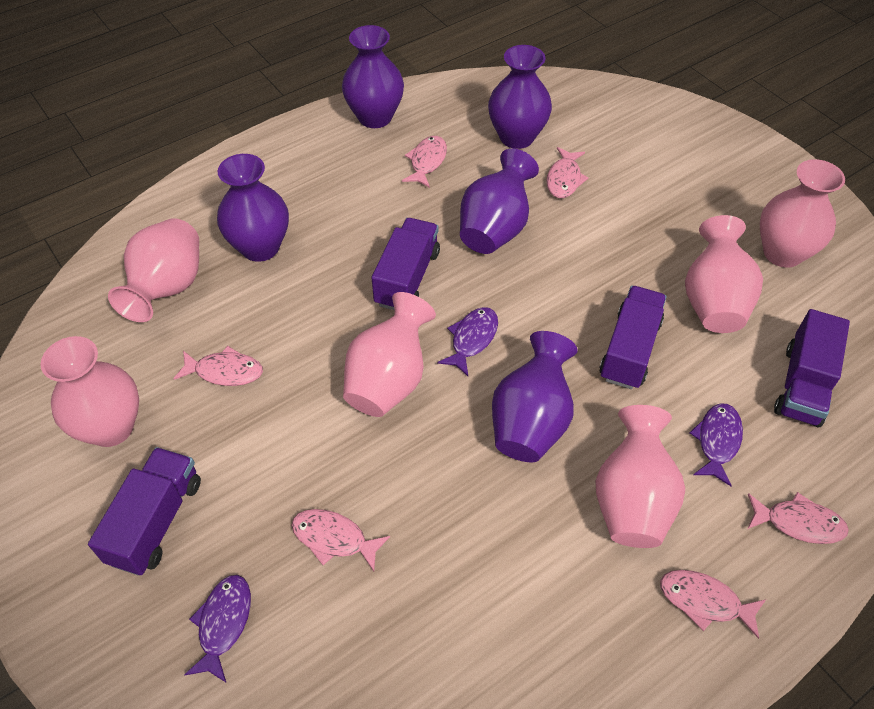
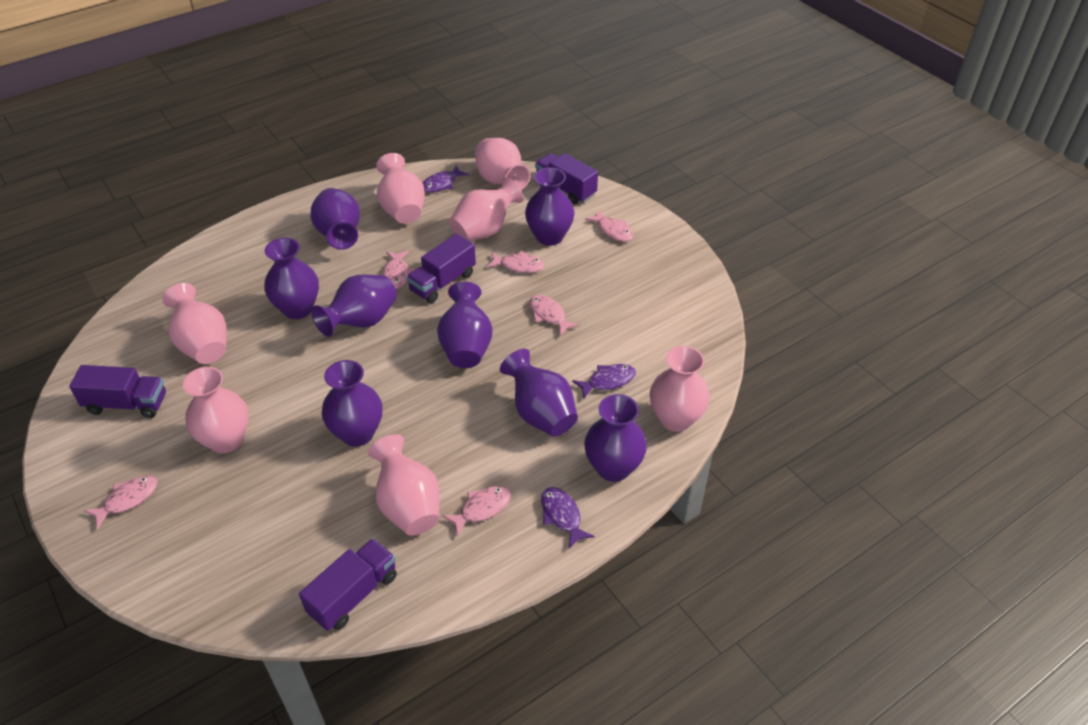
pink vase: [41,336,139,447] [108,218,199,322] [343,292,436,417] [595,405,685,548] [685,215,763,333] [760,159,845,268] = 6 -> [162,283,227,364] [183,367,249,453] [368,434,439,536] [376,153,425,224] [449,177,523,241] [475,138,531,190] [650,346,710,432] = 7
purple vase: [217,154,289,262] [342,25,404,128] [460,148,539,254] [488,45,552,149] [492,331,578,462] = 5 -> [264,238,319,319] [311,188,360,250] [312,275,397,337] [322,360,383,447] [437,282,493,368] [500,349,578,437] [525,167,575,246] [584,394,647,482] = 8

